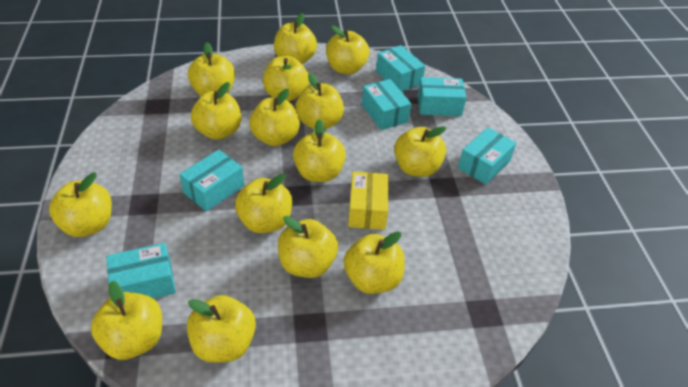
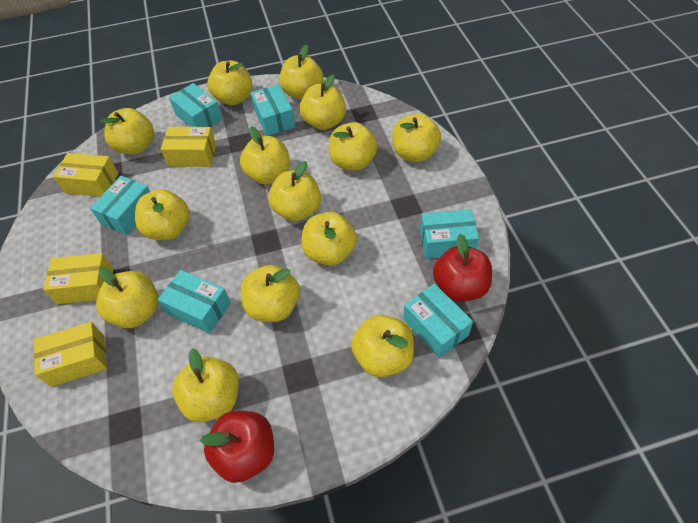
red apple: none = 0 -> [200,411,274,483] [433,234,492,302] = 2
yellow apple: [49,173,112,237] [91,281,162,360] [187,295,256,363] [188,42,235,96] [191,82,241,140] [235,174,292,233] [249,89,300,146] [263,56,309,102] [274,13,317,64] [278,216,338,278] [293,119,346,182] [295,73,344,130] [326,25,369,74] [344,231,405,294] [394,126,446,177] = 15 -> [96,267,159,328] [100,108,154,155] [135,189,190,240] [172,348,239,422] [207,60,253,106] [240,126,290,185] [241,265,300,322] [268,161,321,221] [280,44,324,100] [300,74,346,130] [301,212,357,266] [329,122,378,171] [351,315,414,377] [392,113,441,162] = 14
yellow box: [348,171,389,230] = 1 -> [34,322,107,387] [43,253,113,304] [53,153,119,197] [161,127,216,167] = 4

